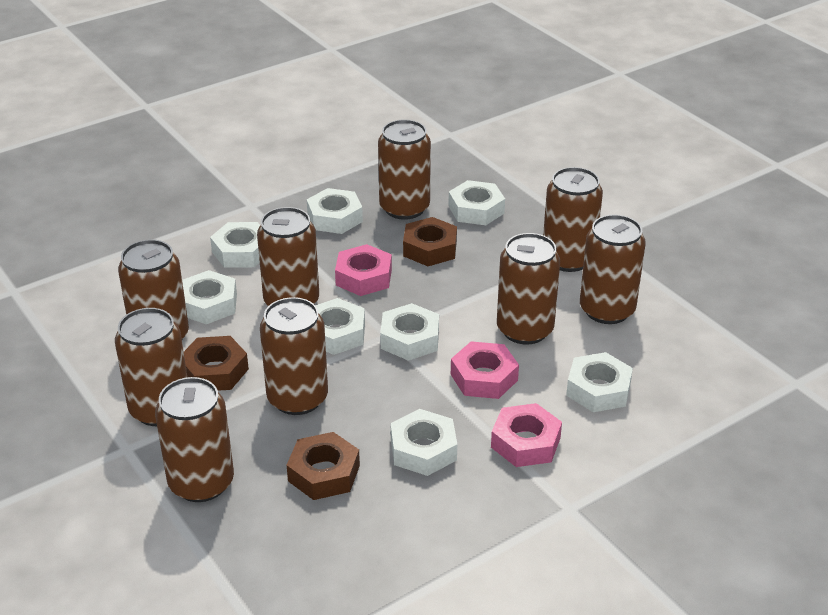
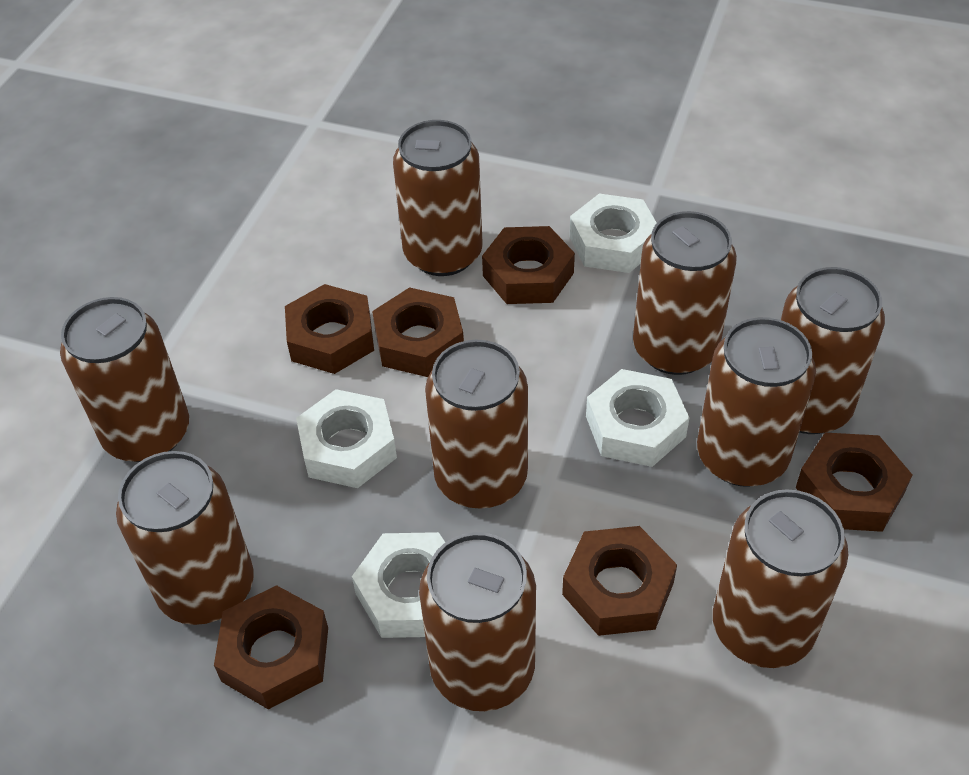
brown nut: [184,336,249,391] [287,432,360,500] [403,217,457,266] = 3 -> [214,585,328,709] [285,284,374,374] [372,287,464,377] [482,226,575,304] [562,526,677,636] [796,433,912,532] = 6
pink nut: [335,244,392,296] [451,341,519,399] [491,403,562,467] = 3 -> none = 0
white nut: [182,270,237,324] [210,222,260,268] [307,188,363,234] [315,298,365,355] [380,303,439,361] [391,409,457,476] [448,180,505,225] [566,352,633,412] = 8 -> [296,389,397,488] [352,532,445,638] [569,194,657,273] [586,369,689,467] = 4

